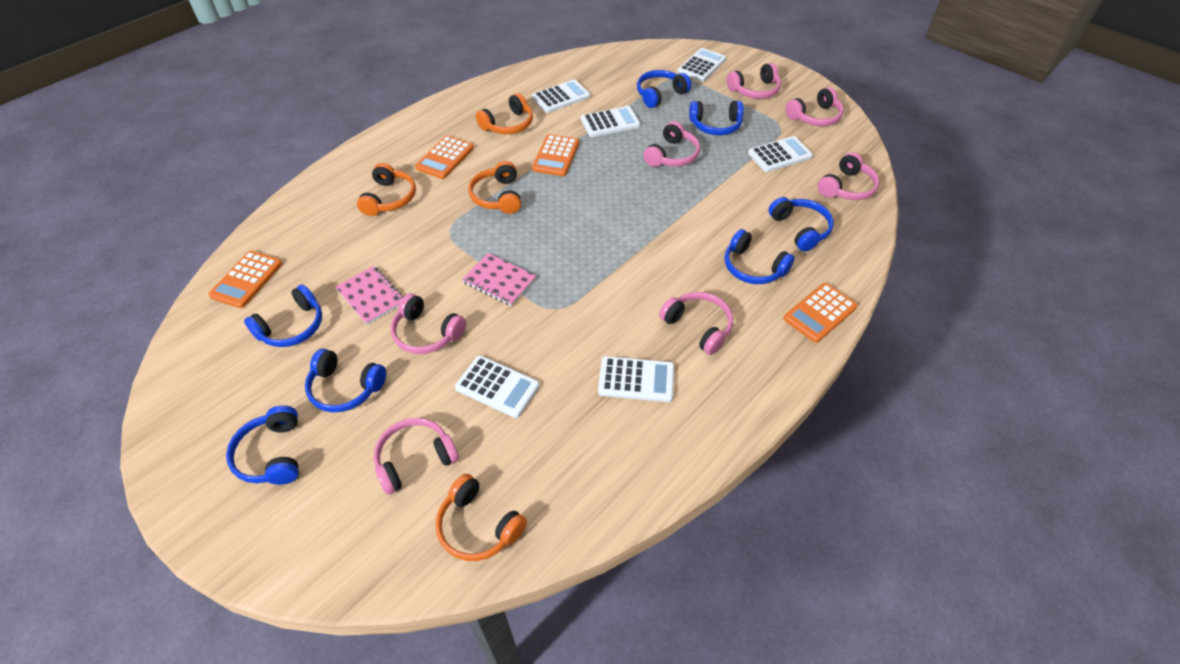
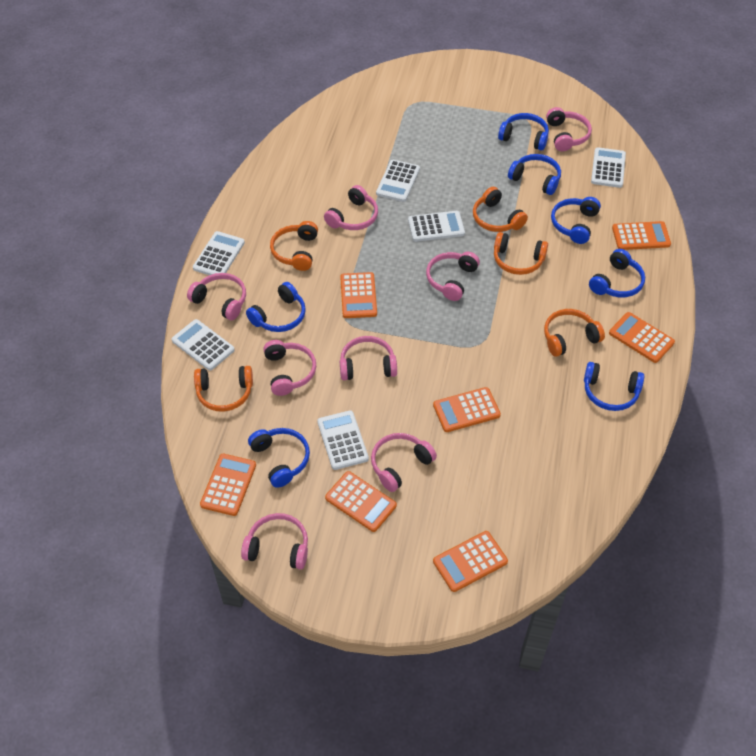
orange calculator: [208,251,282,308] [415,135,474,179] [532,134,579,176] [784,283,858,343] = 4 -> [200,454,256,516] [325,471,397,532] [340,272,377,318] [433,387,501,432] [433,531,508,592] [609,312,675,363] [612,221,671,250] = 7
orange headphones: [357,163,416,216] [436,474,527,561] [468,161,521,214] [476,93,533,134] = 4 -> [194,366,253,412] [270,221,318,271] [473,187,528,232] [494,232,548,275] [544,309,605,357] = 5
pink headphones: [374,418,459,495] [391,293,466,354] [643,121,700,167] [659,292,733,355] [727,63,781,99] [786,87,844,126] [818,152,879,200] = 7 -> [187,273,246,320] [241,513,308,570] [263,340,316,396] [324,185,378,230] [340,336,397,380] [371,433,437,492] [426,252,480,301] [546,107,592,151] = 8
pink notebook: [335,266,404,325] [462,253,536,306] = 2 -> none = 0

